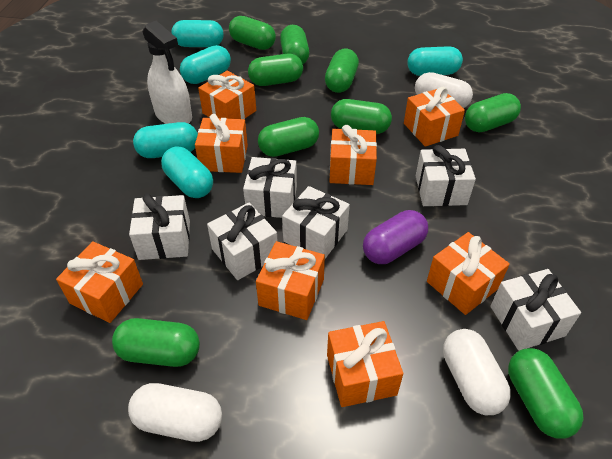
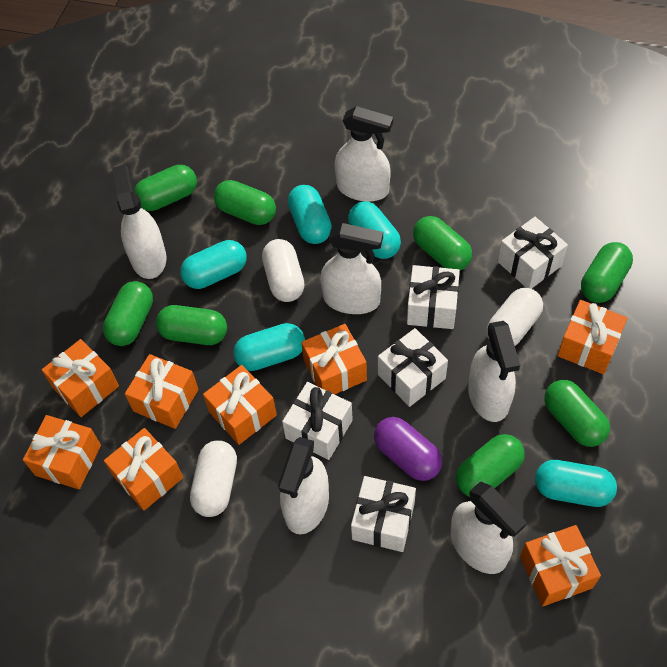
green capsule: [112,318,200,367] [229,16,276,50] [248,54,303,86] [258,117,319,157] [280,25,309,64] [325,49,359,93] [331,99,392,134] [465,93,521,133] [508,348,584,439] = 9 -> [103,281,153,346] [134,165,197,211] [156,305,227,345] [214,180,276,225] [413,216,472,270] [456,434,524,497] [544,380,610,447] [581,242,633,303] = 8
white gift: [129,194,190,260] [207,203,277,280] [243,157,297,218] [282,186,350,259] [416,145,476,206] [490,269,581,351] = 6 -> [282,382,353,460] [351,476,416,552] [378,328,448,407] [407,265,460,329] [498,217,568,289] = 5
white spray bottle: [143,21,192,124] = 1 -> [112,165,166,279] [278,437,329,534] [321,223,383,314] [335,106,393,202] [451,481,527,574] [468,321,520,422] = 6

